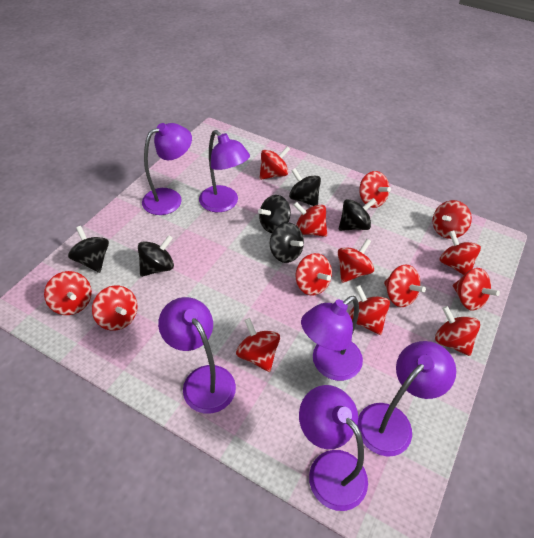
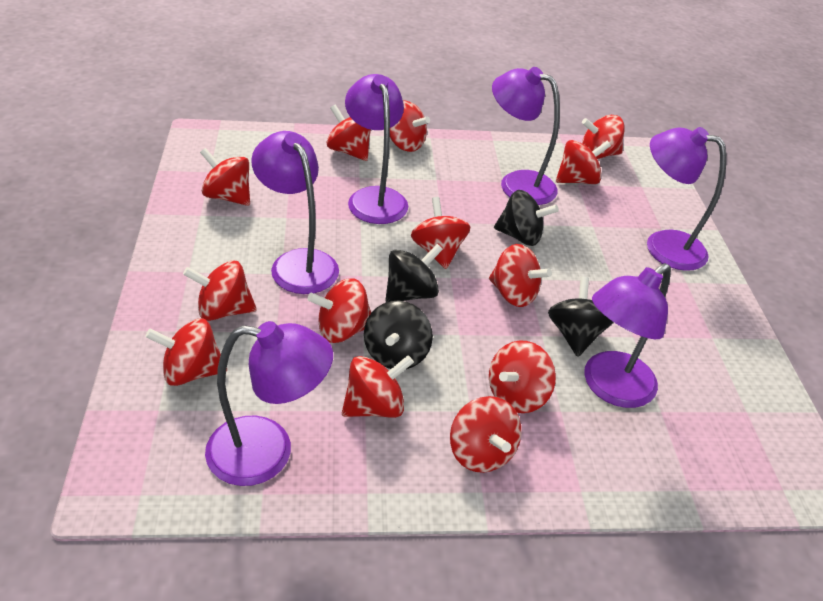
black spinning top: [68,226,109,273] [138,235,174,277] [258,195,291,233] [270,222,304,263] [289,169,321,206] [339,198,377,231] = 6 -> [364,301,433,369] [385,244,443,302] [494,190,559,246] [548,277,613,357] = 4
red spinning top: [44,271,92,315] [92,285,138,331] [236,318,280,372] [260,146,290,180] [294,202,327,237] [296,253,332,296] [338,239,374,283] [349,285,390,335] [359,171,391,208] [384,264,426,307] [433,200,472,239] [435,306,480,356] [440,230,481,275] [453,268,500,311] = 14 -> [145,318,227,386] [183,260,257,321] [200,148,250,206] [307,278,371,343] [327,104,371,161] [342,355,414,418] [390,100,430,152] [411,197,470,269] [450,396,521,473] [489,244,552,307] [489,340,556,413] [556,140,611,184] [582,115,625,159] = 13

